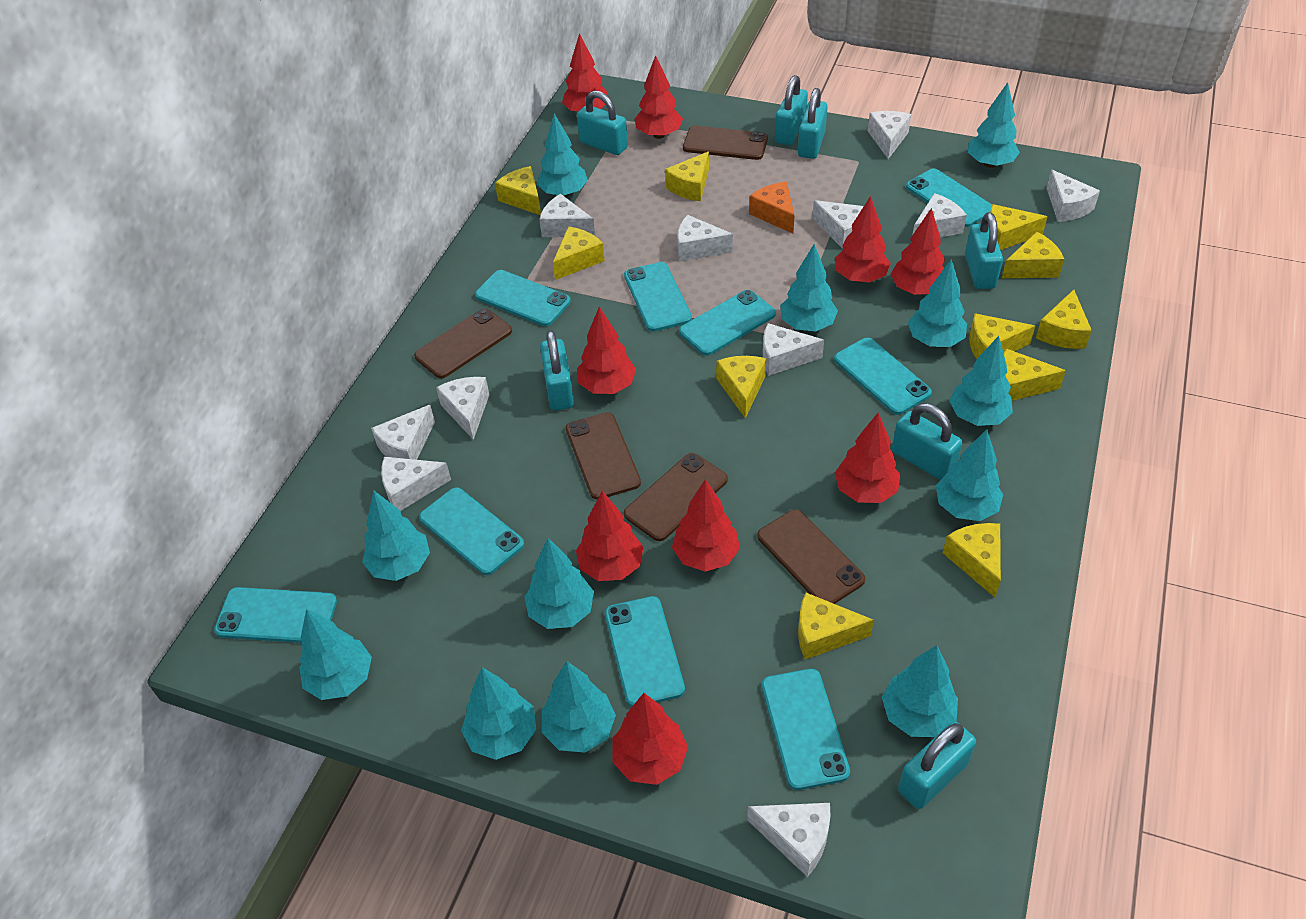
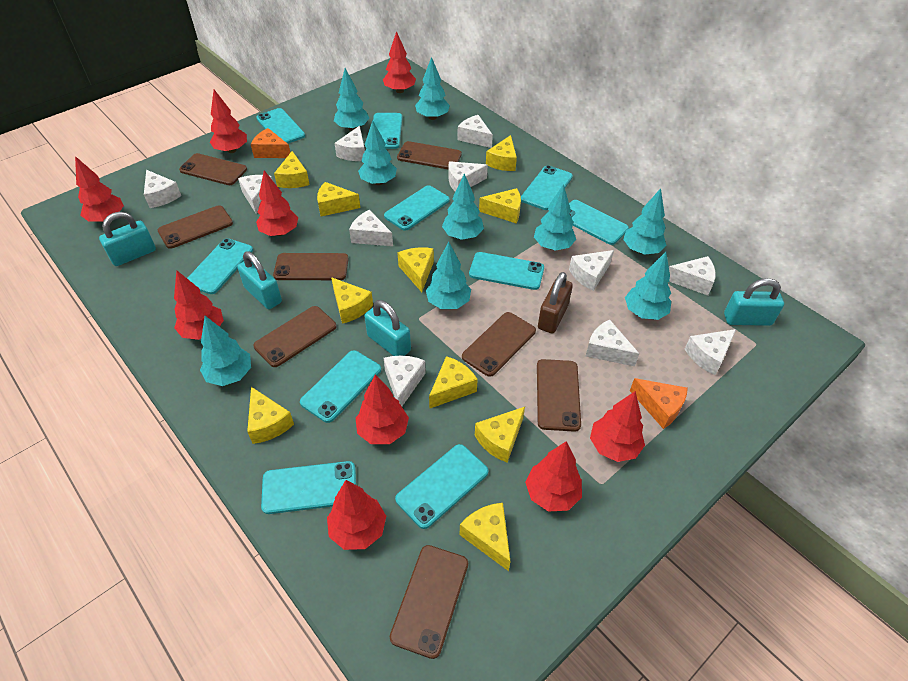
brown padlock: none = 0 -> [538,272,573,333] = 1
brown phone: [414,308,512,378] [566,412,641,499] [624,453,728,541] [683,126,768,160] [757,509,865,604] = 5 -> [158,205,233,249] [179,153,247,185] [253,306,336,367] [273,253,349,280] [390,545,468,659] [397,141,462,170] [462,312,536,377] [537,359,581,432] = 8
orange cheese: [749,182,795,233] = 1 -> [251,128,291,158] [630,378,688,429] = 2
turquoise padlock: [540,330,574,410] [577,91,628,155] [775,75,808,145] [798,88,828,159] [892,403,962,480] [898,722,976,809] [965,212,1003,289] = 7 -> [99,212,156,266] [237,251,282,309] [364,300,411,356] [724,278,784,326] = 4
turquoise phone: [214,587,337,643] [419,487,524,575] [475,270,571,326] [605,596,685,707] [624,262,692,332] [679,290,776,356] [762,669,850,790] [834,338,932,415] [906,169,992,227] = 9 -> [187,238,253,294] [256,108,305,144] [261,461,356,514] [300,350,381,423] [373,113,402,149] [384,185,450,231] [395,444,489,529] [469,252,544,290] [521,165,573,210] [569,200,629,245] = 10
turquoise tree: [299,609,372,700] [362,490,430,581] [461,667,536,760] [525,538,594,629] [537,113,588,197] [542,661,616,753] [780,244,838,331] [882,645,958,737] [908,259,967,347] [936,429,1004,521] [949,336,1013,426] [968,82,1020,168] = 12 -> [200,316,251,386] [334,68,369,131] [358,120,397,185] [415,57,450,120] [426,242,471,309] [442,173,484,240] [534,184,576,251] [623,188,666,255] [625,252,671,320] = 9
yellow cheese: [495,166,541,215] [553,226,605,280] [665,151,709,201] [716,356,766,418] [798,593,874,660] [943,523,1001,597] [969,313,1035,359] [990,204,1048,250] [1002,232,1064,279] [1004,349,1066,401] [1036,290,1092,349] = 11 -> [247,387,294,444] [274,151,310,188] [317,182,360,216] [331,277,373,324] [398,247,434,292] [429,356,478,409] [460,503,510,571] [475,407,525,463] [479,188,521,223] [486,135,517,171] = 10

